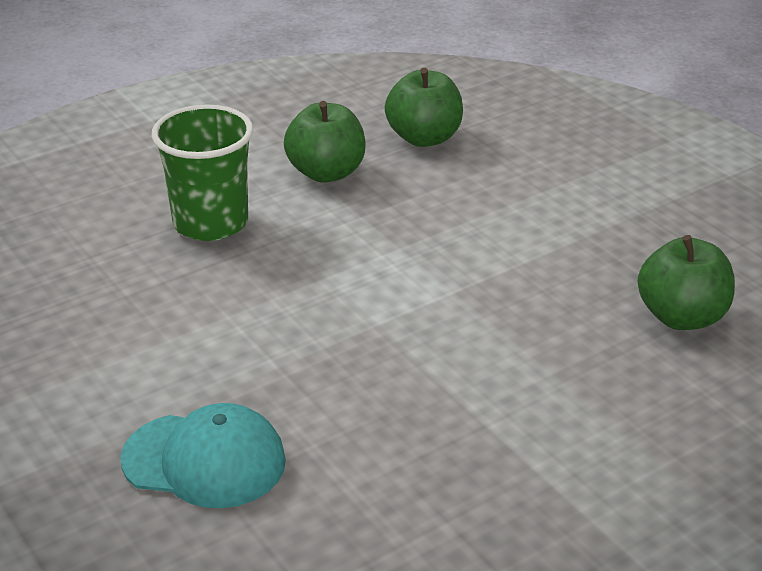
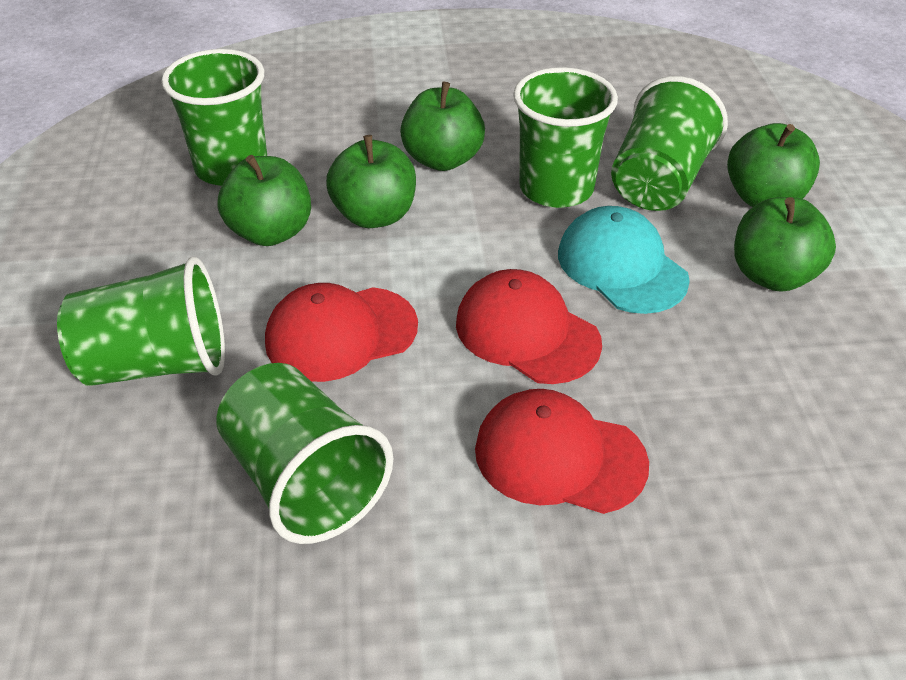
green apple: [284,101,366,183] [385,68,463,147] [638,235,735,330] = 3 -> [217,155,311,246] [326,135,416,228] [400,81,485,171] [727,123,820,207] [734,197,836,291] = 5
green cup: [152,105,253,241] = 1 -> [57,257,225,386] [162,49,267,186] [216,363,394,544] [513,67,618,208] [611,76,728,211] = 5
red cap: none = 0 -> [265,283,418,382] [456,269,602,384] [475,389,649,514] = 3

